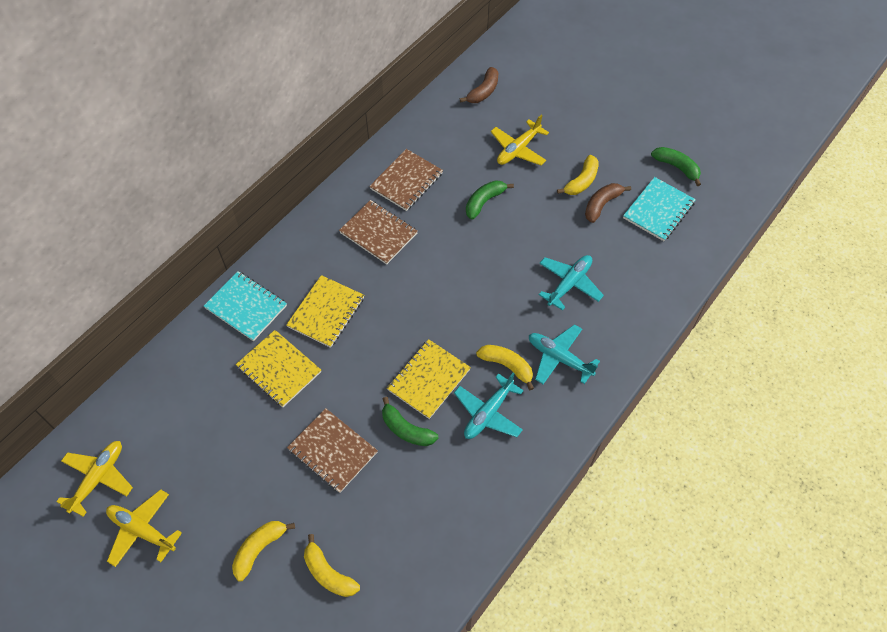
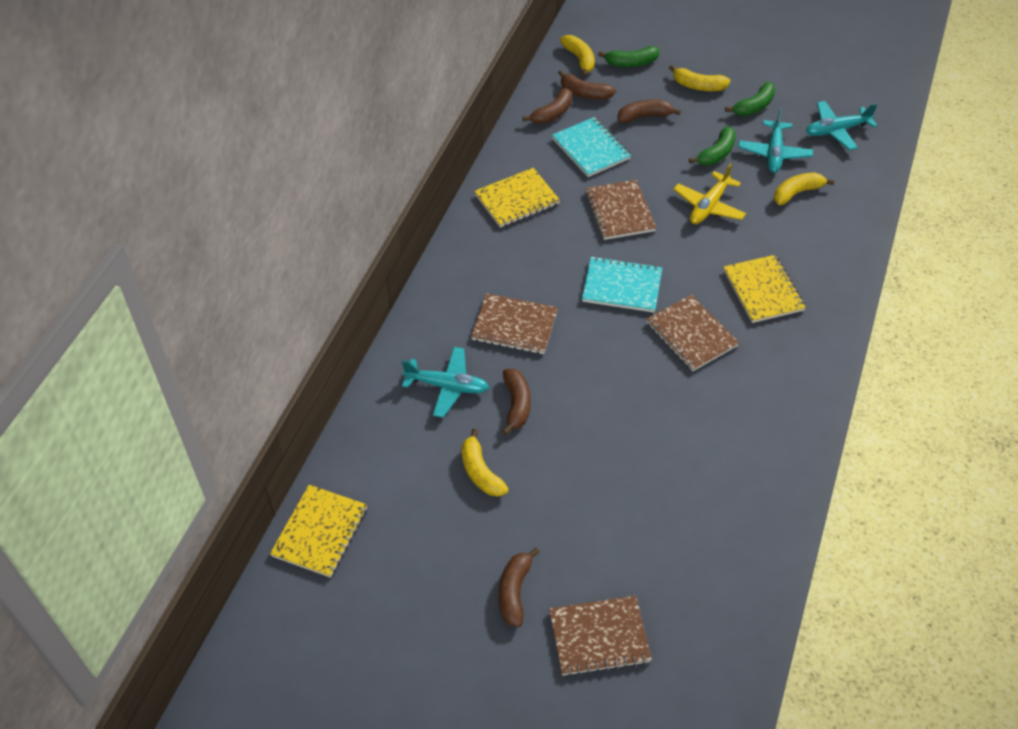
brown banana: [460,67,499,103] [585,183,631,223] = 2 -> [499,547,540,627] [502,369,531,435] [522,88,573,124] [558,70,616,100] [617,100,681,123] = 5
brown notebook: [287,408,378,493] [339,200,418,265] [369,149,443,211] = 3 -> [471,293,558,354] [549,596,652,676] [585,180,656,240] [646,294,739,371] = 4
yellow plane: [56,441,133,517] [106,489,182,567] [491,115,549,165] = 3 -> [673,163,746,224] = 1

